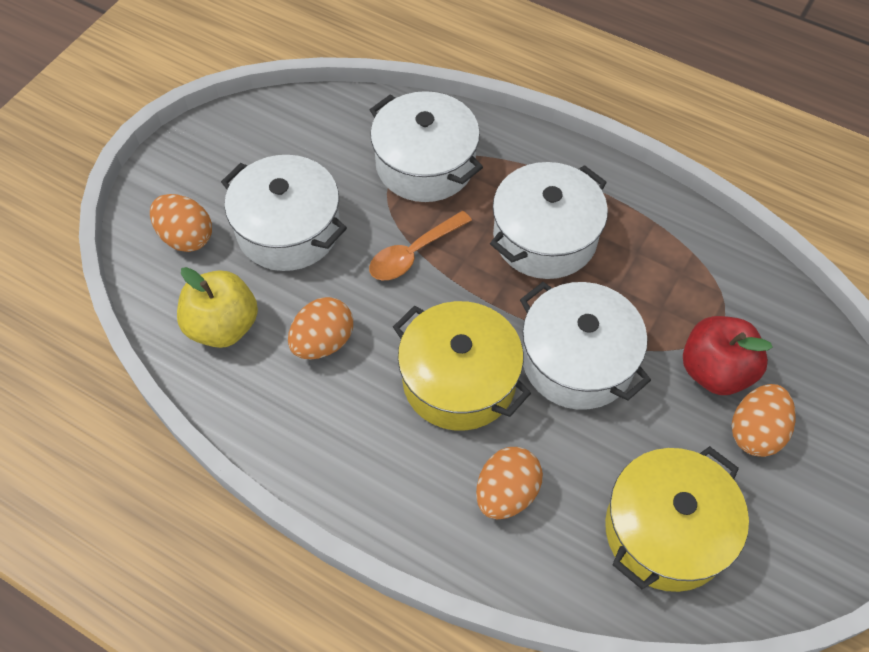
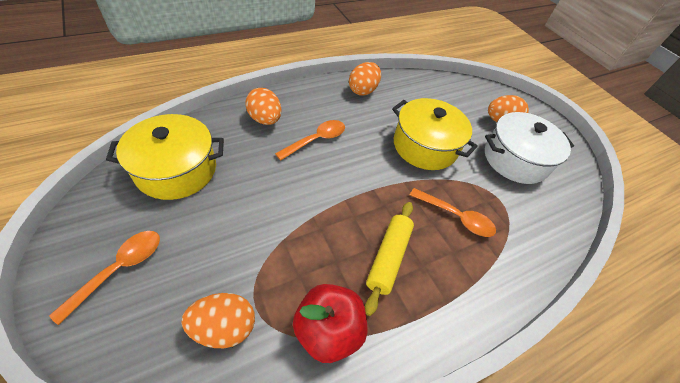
orange spoon: [369,211,472,280] = 1 -> [49,231,160,325] [275,120,345,160] [410,188,496,237] = 3
white pot: [221,155,347,271] [370,91,483,202] [490,162,608,279] [520,282,651,410] = 4 -> [485,112,574,184] = 1
yellow apple: [177,267,258,348] = 1 -> none = 0
yellow rolling pin: none = 0 -> [365,202,414,316] = 1

